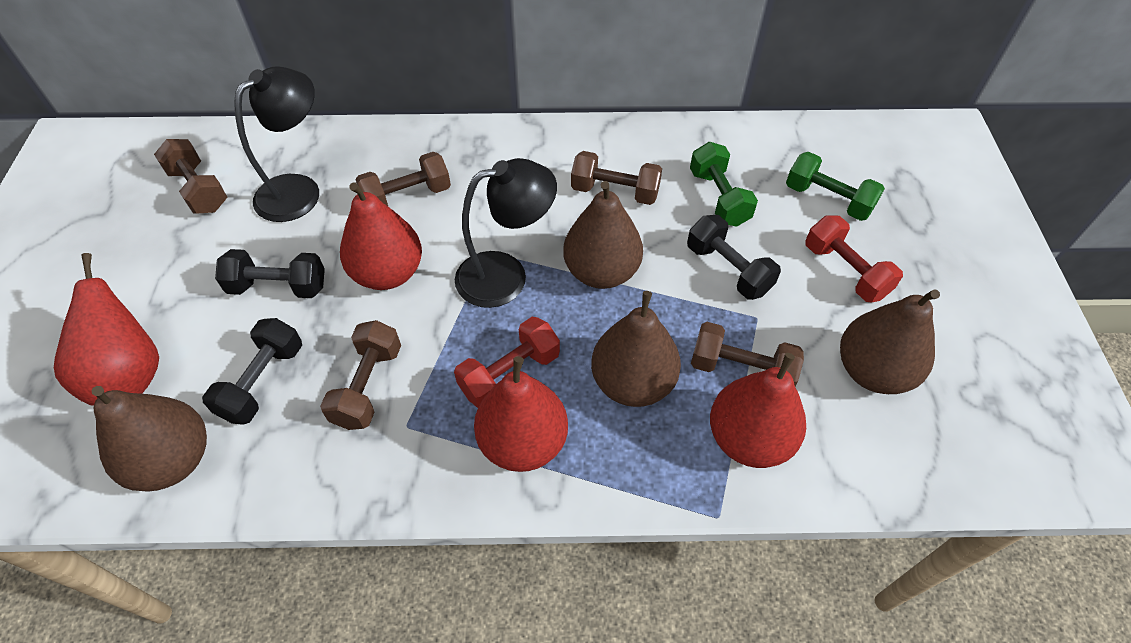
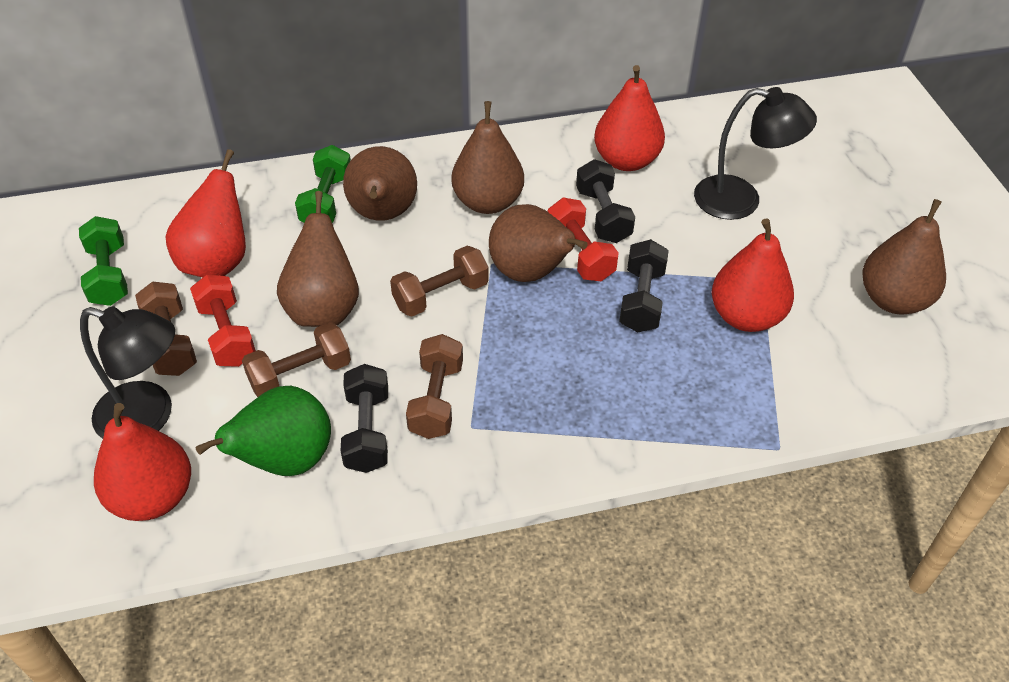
brown dumbbell: [154,139,227,214] [320,320,401,430] [355,152,451,206] [571,151,662,205] [691,322,804,386] = 5 -> [135,281,197,376] [242,322,351,397] [390,246,489,316] [406,334,463,439] = 4
brown pear: [92,386,207,492] [563,181,643,289] [591,291,681,407] [840,289,940,394] = 4 -> [277,191,359,327] [343,146,417,221] [452,101,524,214] [489,204,588,282] [862,199,946,315] = 5
green pear: none = 0 -> [196,386,331,476] = 1

